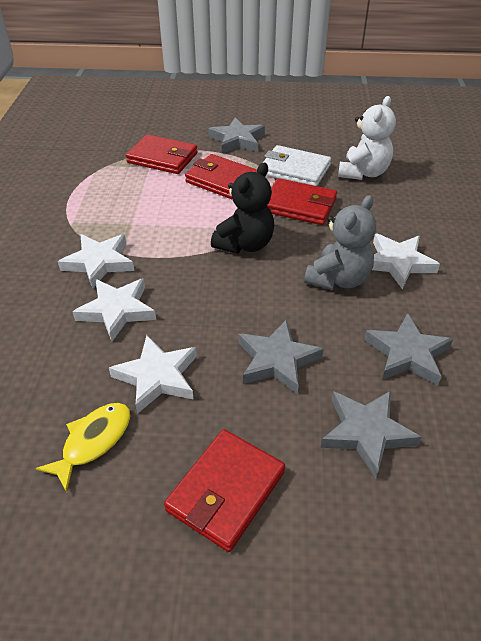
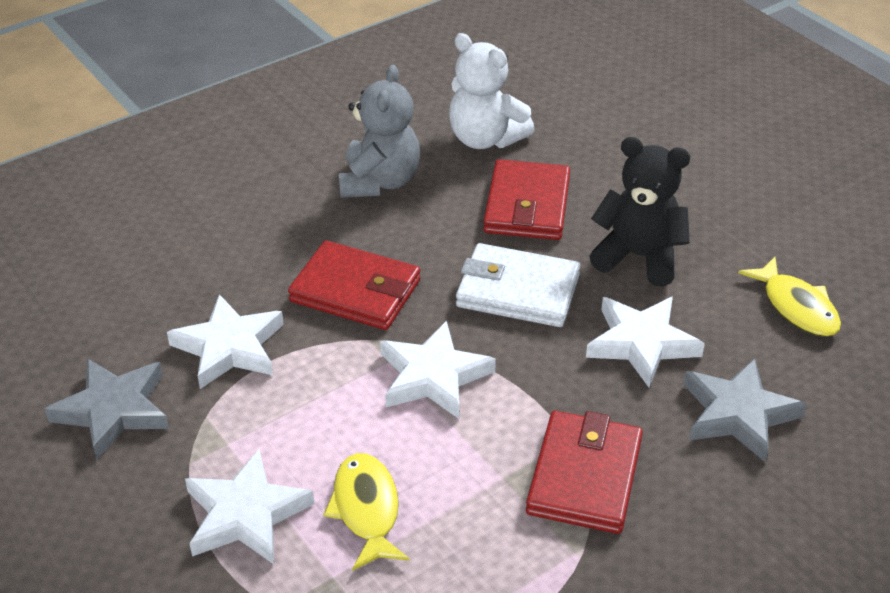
grey star: [208,117,265,153] [238,320,323,394] [321,391,421,478] [364,313,453,386] = 4 -> [45,358,169,459] [684,358,807,462] = 2
red wallet: [126,134,198,174] [164,429,285,552] [185,154,257,200] [267,178,337,225] = 4 -> [288,241,421,330] [483,159,570,240] [526,411,643,534] = 3
yellow fish: [35,403,131,492] = 1 -> [323,453,410,571] [738,257,841,337] = 2

